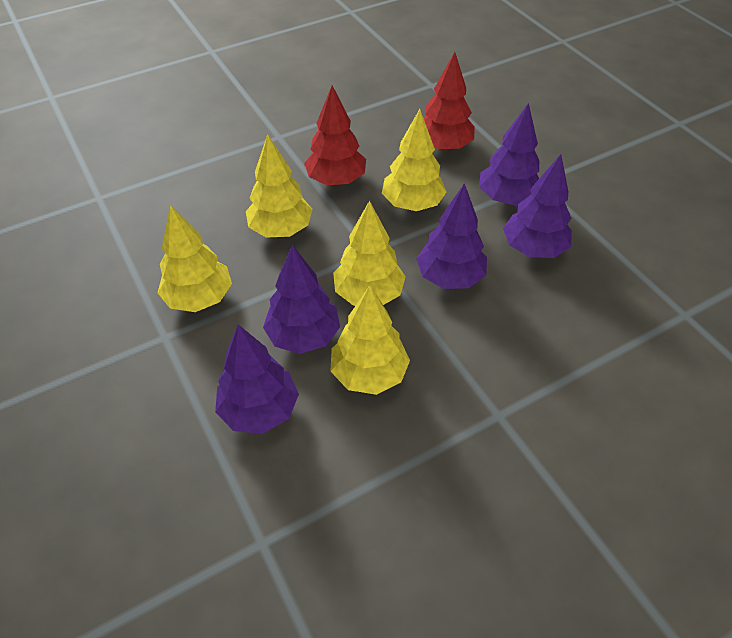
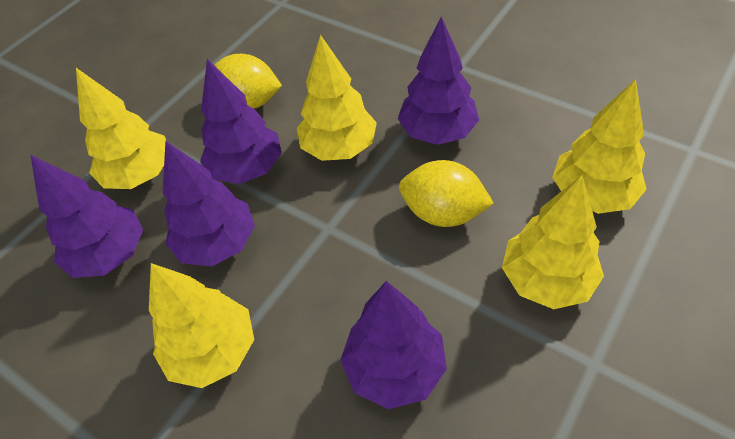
red tree: [304,86,366,185] [424,52,475,151] = 2 -> none = 0
yellow lemon: none = 0 -> [214,54,282,109] [399,160,494,227] = 2

